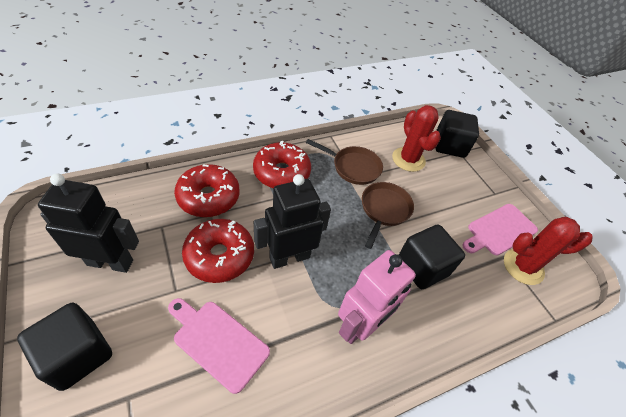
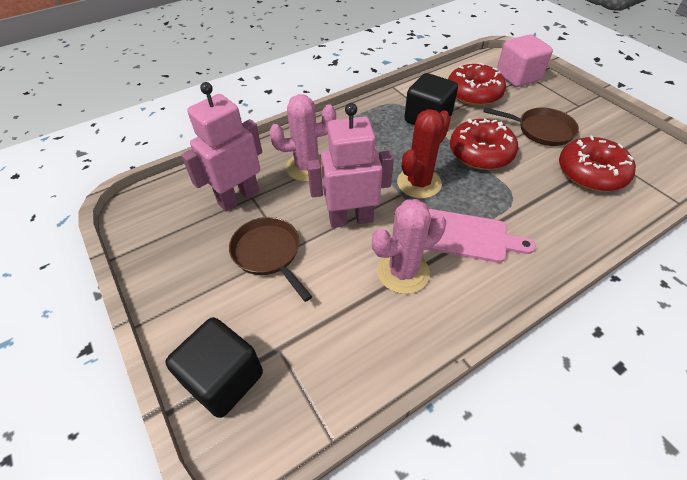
black cube: [17,303,112,391] [399,225,465,289] [435,110,479,158] = 3 -> [165,317,263,418] [404,73,458,125] = 2
black robot: [38,173,139,273] [254,174,331,269] = 2 -> none = 0
pink cactus: none = 0 -> [269,94,336,182] [372,199,446,294] = 2
pink cube: none = 0 -> [497,34,553,87] = 1
pink cutting board: [168,298,270,394] [462,204,538,255] = 2 -> [427,209,536,263] = 1
pink robot: [338,250,416,344] = 1 -> [181,82,262,212] [307,103,394,228] = 2
red cactus: [392,105,441,172] [504,217,593,285] = 2 -> [397,109,451,199] = 1

